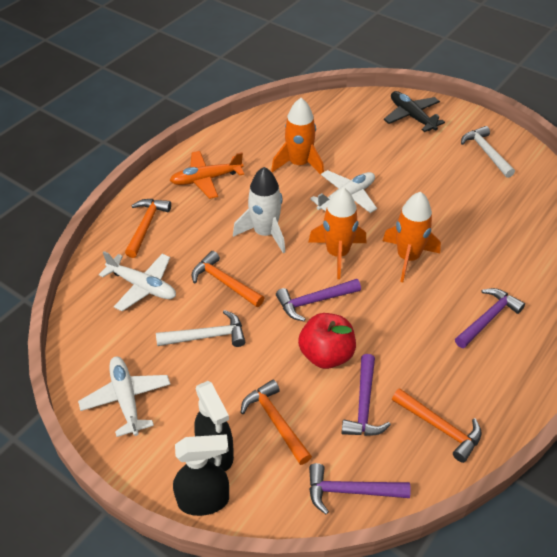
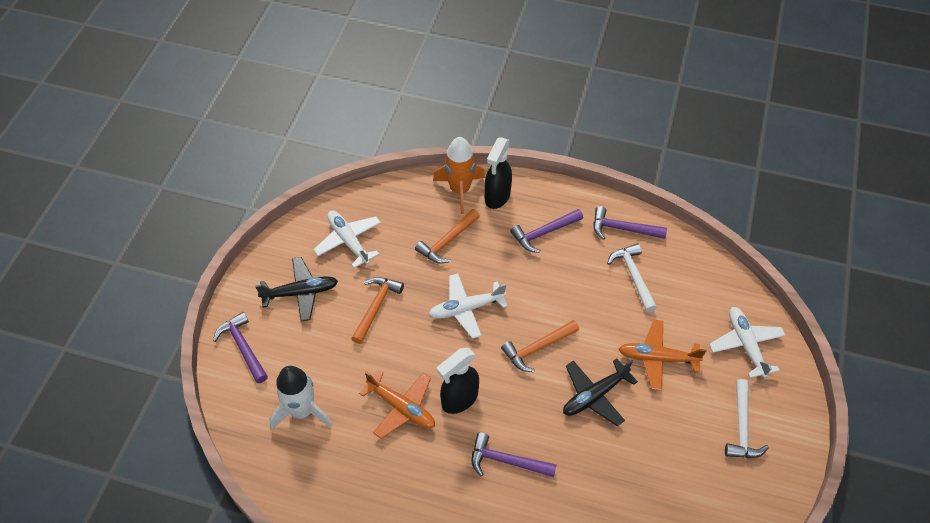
black plane: [384,91,445,132] = 1 -> [255,257,338,322] [563,359,638,426] = 2
orange hammer: [125,199,171,258] [192,251,264,307] [241,380,312,465] [392,388,481,463] = 4 -> [351,277,404,344] [415,209,480,264] [501,320,579,372] = 3
orange plane: [170,151,244,199] = 1 -> [359,370,435,439] [619,320,706,391] = 2
orange rocket: [271,98,324,177] [308,187,367,279] [383,192,441,282] = 3 -> [433,137,485,214] = 1
red apple: [298,313,356,369] = 1 -> none = 0

